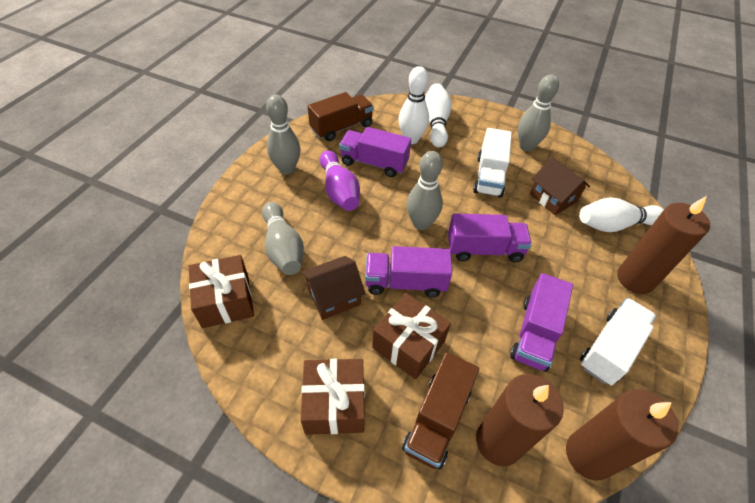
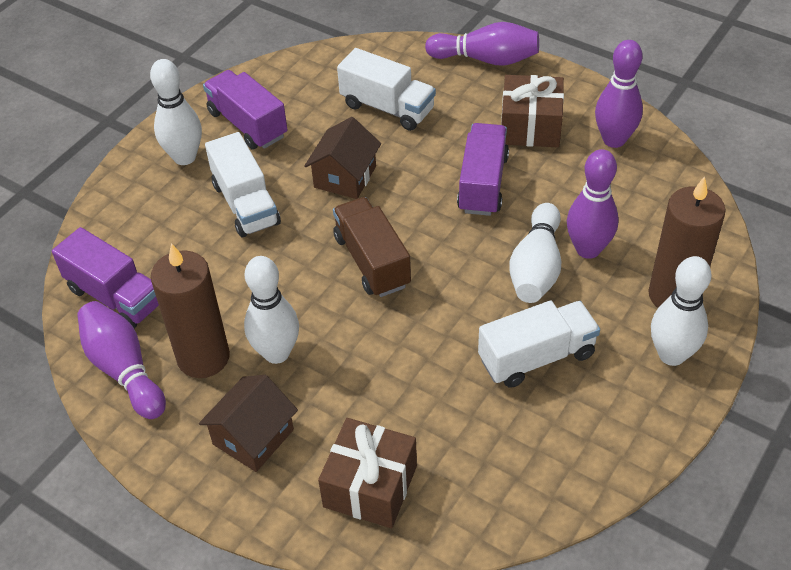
brown candle: [476,374,564,466] [566,389,679,481] [617,196,710,294] = 3 -> [151,243,230,378] [648,176,726,308] = 2
brown gift: [189,255,254,328] [301,359,365,435] [372,293,451,379] = 3 -> [318,418,417,528] [501,75,564,147] = 2
brown truck: [308,92,374,141] [402,352,479,469] = 2 -> [333,197,411,297] = 1
grey bowling pin: [262,202,304,275] [266,95,301,175] [407,151,443,230] [518,74,559,151] = 4 -> none = 0
purple bowling pin: [320,151,360,211] = 1 -> [77,301,166,419] [425,22,539,66] [567,149,619,259] [595,40,643,148] = 4
purple truck: [339,127,411,177] [365,246,452,298] [448,213,532,262] [510,273,573,372] = 4 -> [52,227,159,328] [203,70,288,150] [457,123,509,216] = 3
white bowling pin: [398,66,429,144] [425,83,452,148] [579,197,664,232] = 3 -> [150,59,202,165] [244,256,299,364] [509,203,562,303] [651,256,711,366] = 4
white truck: [473,128,512,198] [580,298,656,385] = 2 -> [205,132,281,238] [337,48,436,131] [478,300,600,388] = 3

